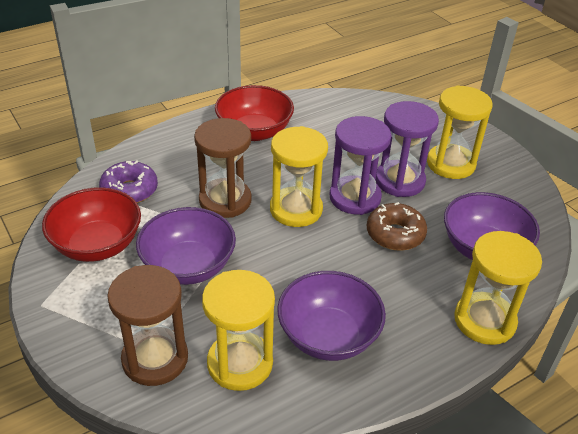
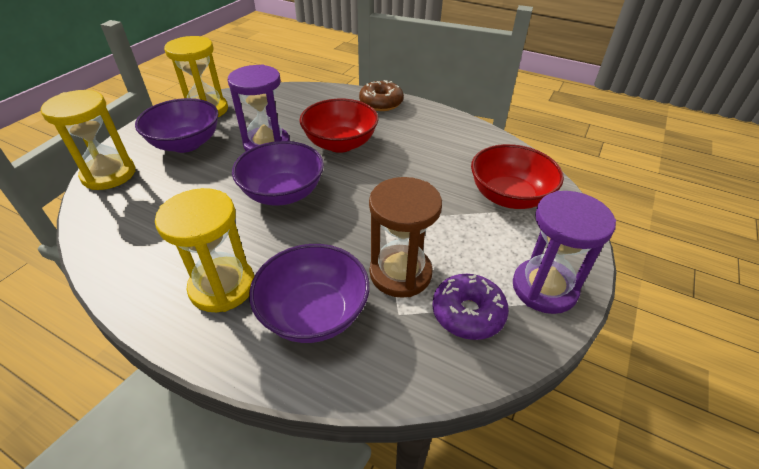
brown hourglass: [107,265,188,386] [194,118,252,218] = 2 -> [369,177,442,298] = 1
yellow hourglass: [202,270,275,391] [270,126,328,227] [427,85,493,179] [454,231,542,345] = 4 -> [41,90,135,190] [155,188,254,312] [164,36,228,117] = 3

